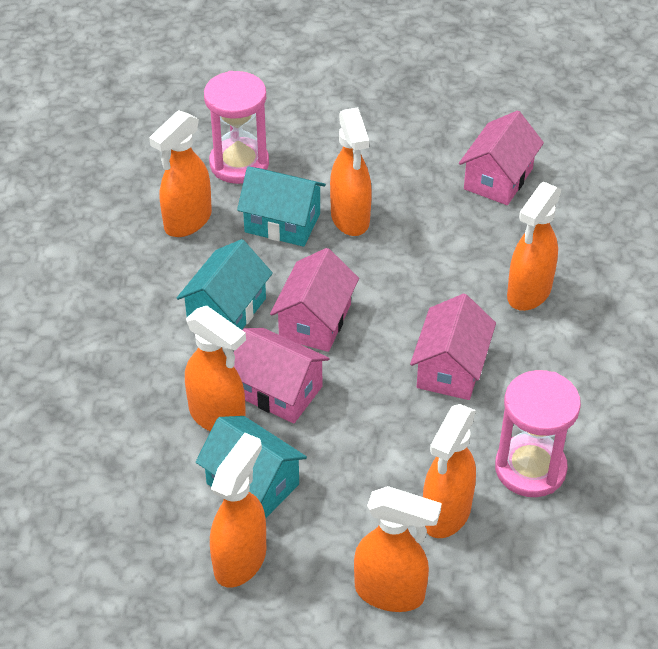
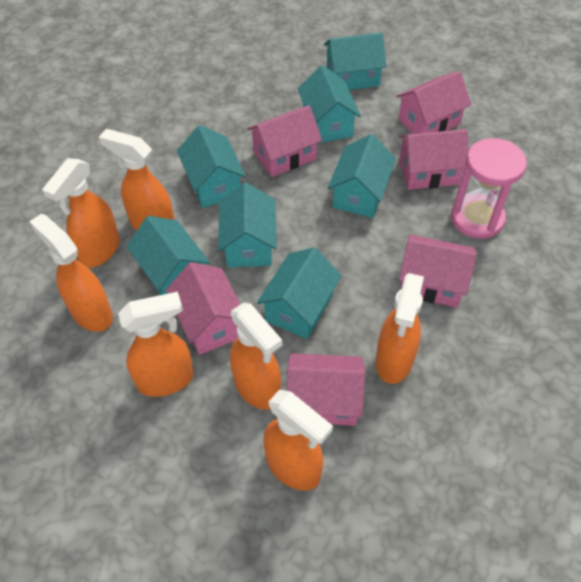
pink hourglass: [204,71,269,184] [495,370,581,497] = 2 -> [451,138,527,239] = 1
pink house: [234,328,329,424] [270,248,359,352] [410,294,496,400] [459,111,544,205] = 4 -> [166,262,240,355] [247,106,322,177] [287,353,365,426] [396,71,471,134] [399,129,469,190] [399,235,477,307] = 6
turquoise house: [177,239,273,330] [196,416,307,518] [237,166,326,247] = 3 -> [127,216,210,295] [177,125,246,208] [218,182,277,267] [257,247,342,339] [297,65,361,143] [324,32,387,90] [328,134,396,218] = 7

